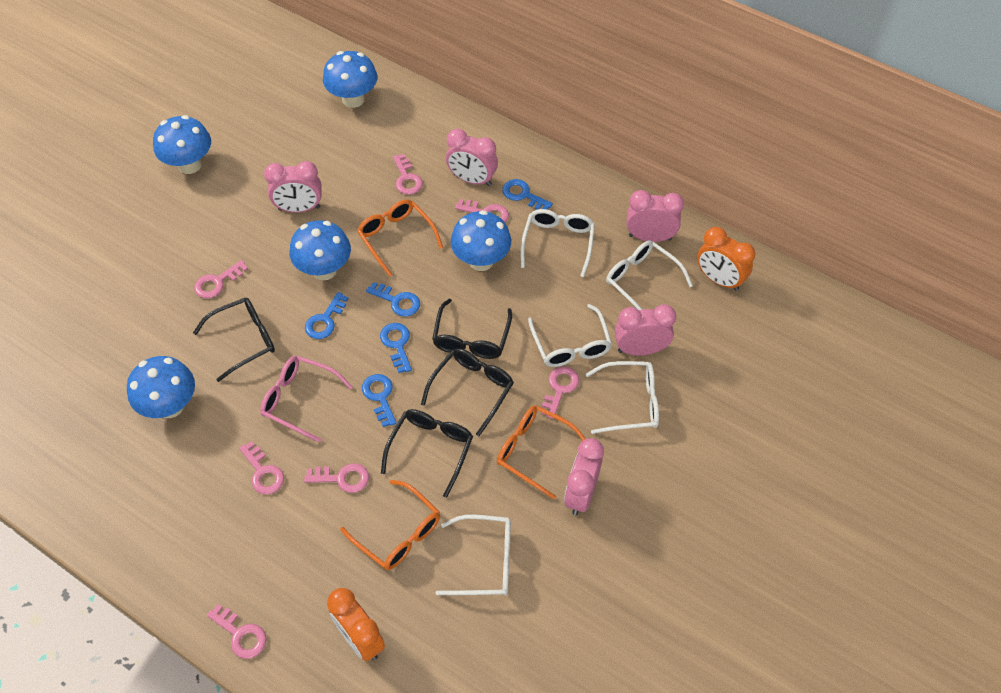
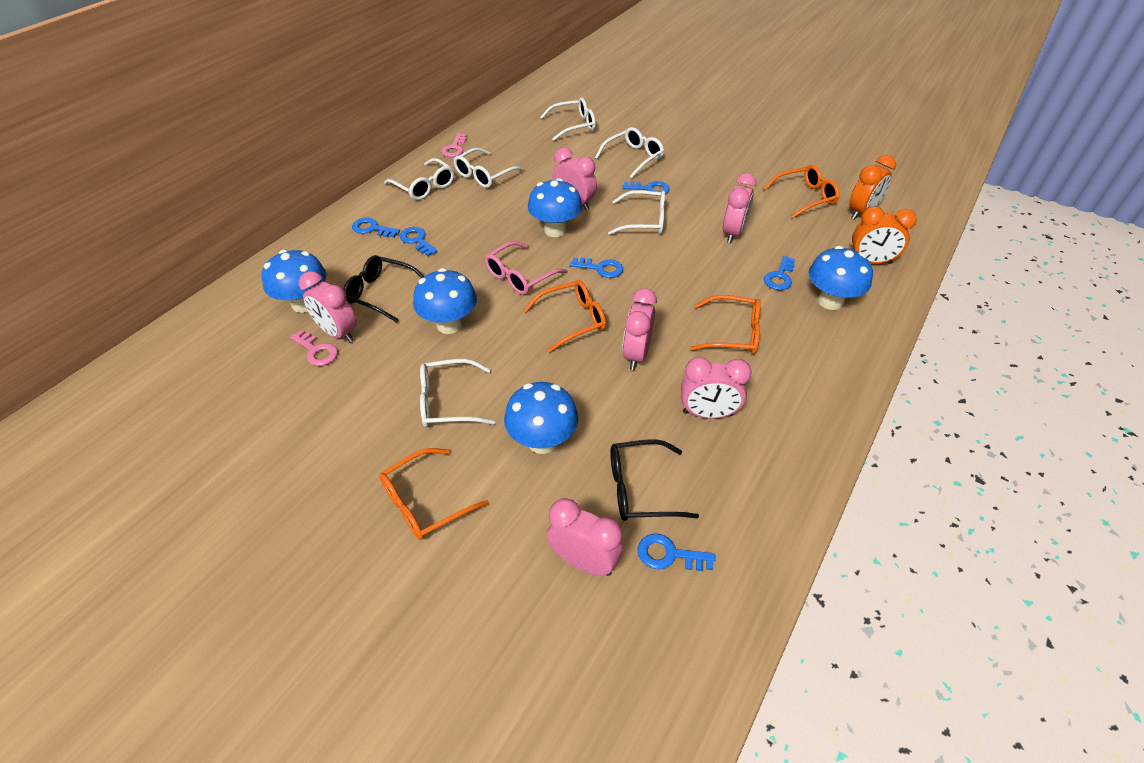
black glasses: [193,298,275,382] [381,409,473,498] [421,348,514,436] [432,299,512,359] = 4 -> [344,255,424,322] [610,439,699,521] = 2
blue key: [305,292,349,339] [362,374,397,427] [366,282,420,317] [380,323,412,373] [503,179,553,210] = 5 -> [352,218,400,237] [400,227,438,256] [570,257,623,278] [623,181,670,194] [637,533,716,571] [764,256,795,290] = 6
orange glasses: [340,480,440,570] [357,199,443,277] [497,405,585,499] = 3 -> [379,448,489,540] [524,280,606,352] [690,295,761,354] [763,165,840,218] = 4
pink clock: [264,161,322,213] [446,129,498,186] [564,438,604,515] [615,305,676,356] [627,190,684,242] = 5 -> [299,271,357,343] [547,498,623,576] [552,148,597,211] [622,288,657,370] [681,357,752,419] [723,173,756,243] = 6
pink key: [194,260,248,298] [207,604,266,659] [239,441,284,495] [304,463,369,493] [393,154,423,195] [455,199,509,222] [541,366,579,419] = 7 -> [290,330,338,366] [441,133,467,157] = 2
white glasses: [435,515,511,595] [520,209,595,277] [528,304,612,367] [586,361,659,434] [606,241,693,310] = 5 -> [384,158,454,200] [420,359,495,427] [453,148,525,188] [540,98,596,141] [595,127,664,179] [608,190,665,235] = 6

